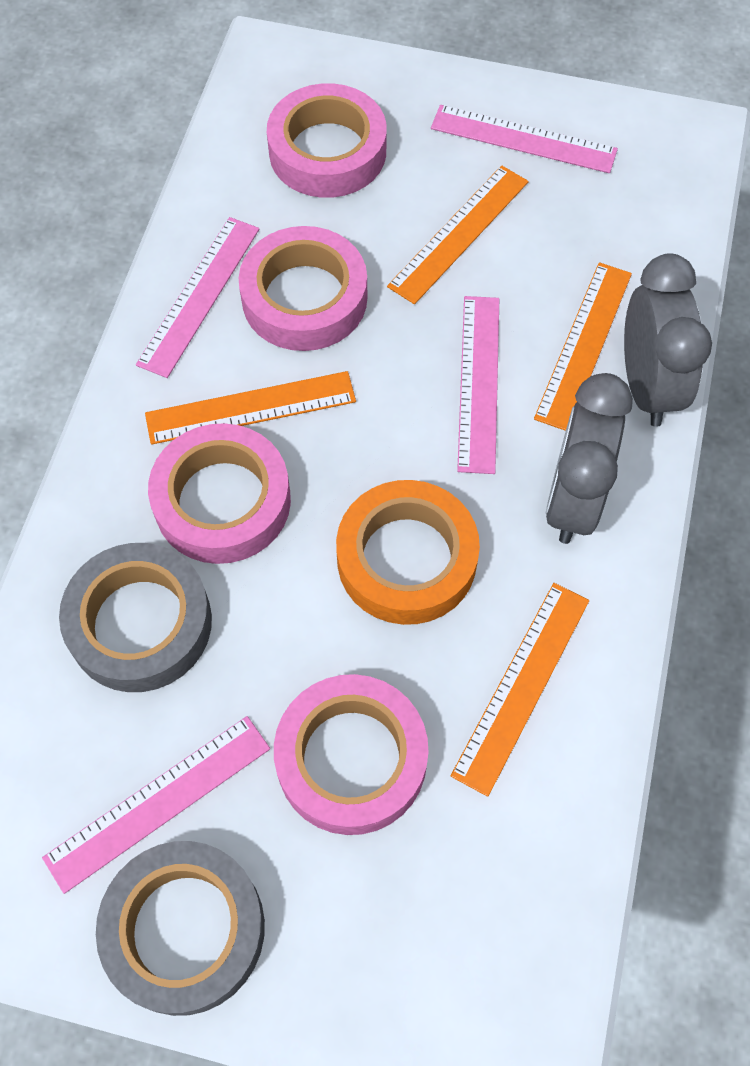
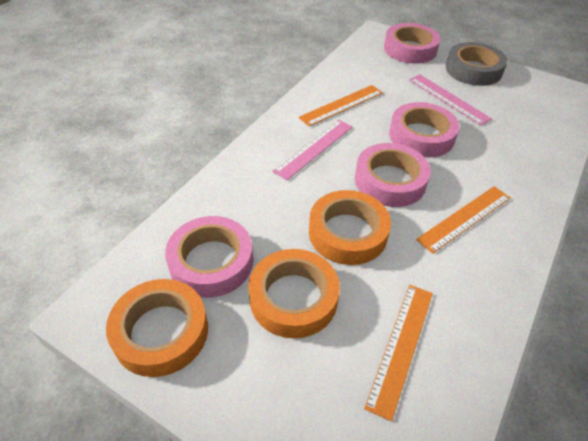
grey clock: [546,373,633,544] [624,254,712,427] = 2 -> none = 0
grey tape: [59,543,212,692] [96,841,265,1016] = 2 -> [446,42,507,86] = 1
orange ruler: [145,371,356,445] [387,165,529,304] [451,583,589,797] [534,262,632,431] = 4 -> [299,85,383,127] [364,285,433,422] [416,186,511,254] = 3
orange tape: [336,480,480,625] = 1 -> [106,279,208,377] [249,249,340,338] [309,190,391,265] = 3
pink ruler: [42,716,270,894] [136,217,259,378] [431,105,618,173] [457,296,499,474] = 4 -> [272,120,352,180] [409,75,492,126] = 2

